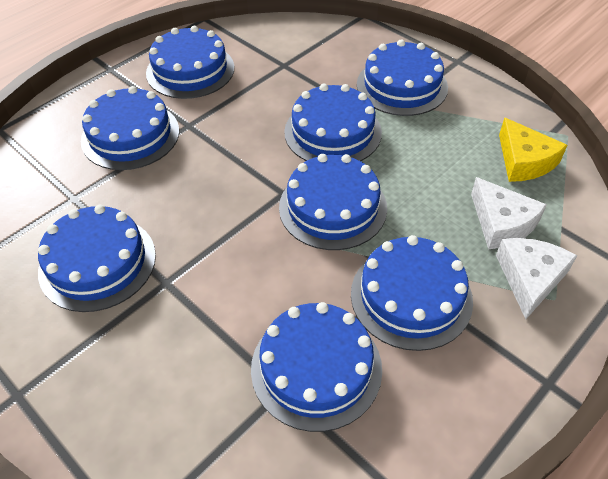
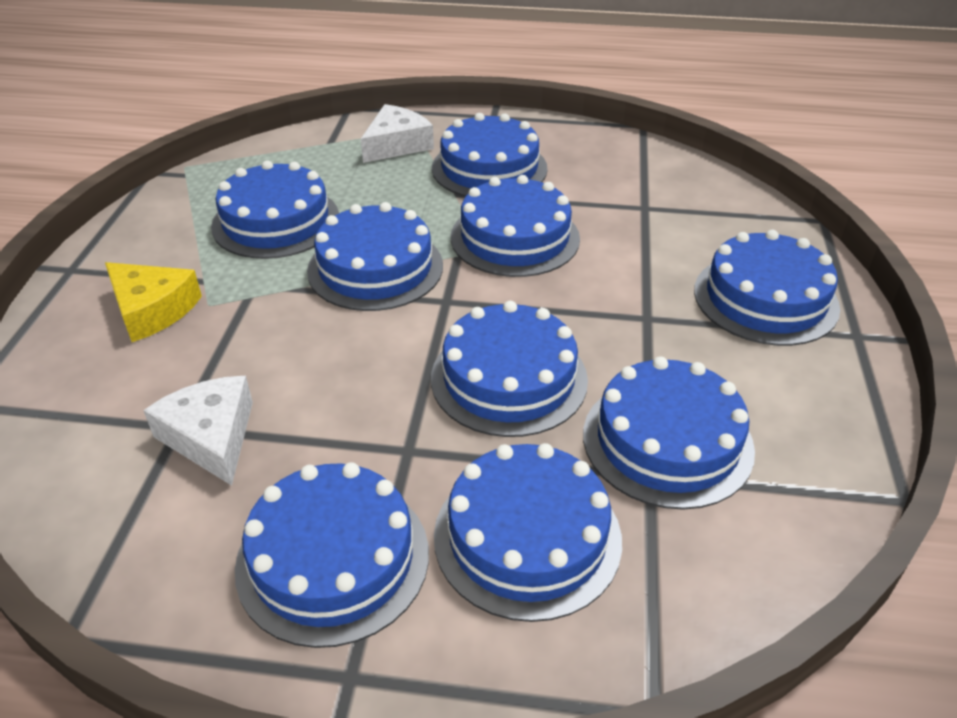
blue cake: [38,205,156,312] [81,86,179,170] [146,26,234,99] [251,302,382,432] [279,154,387,250] [284,84,382,161] [351,235,473,351] [357,39,448,116] = 8 -> [211,160,339,259] [235,462,429,648] [307,202,443,311] [431,301,588,437] [432,113,548,197] [434,443,622,622] [451,175,580,277] [583,356,755,510] [694,230,840,346] = 9

